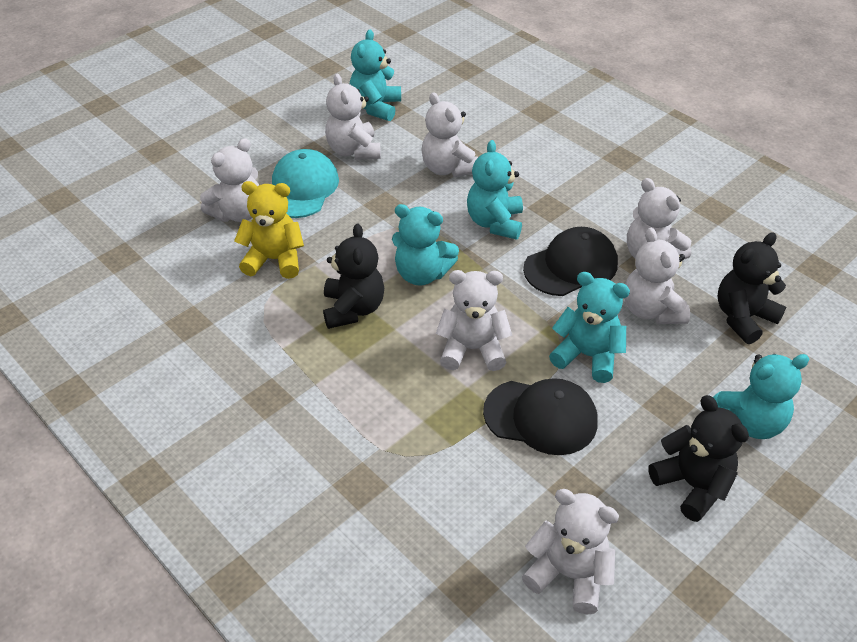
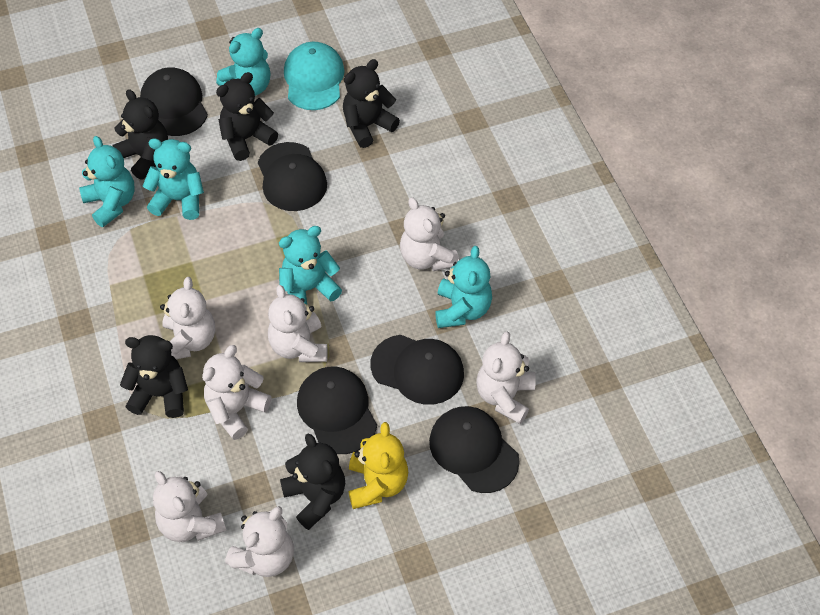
black cap: [483,378,598,455] [523,227,618,296] = 2 -> [140,67,208,136] [258,142,327,211] [297,367,377,454] [371,335,464,405] [429,406,520,493] = 5
black teddy bear: [323,224,384,329] [648,395,749,522] [718,232,786,344] = 3 -> [113,89,168,180] [120,335,188,418] [216,72,278,161] [280,434,345,530] [343,59,400,148] = 5

